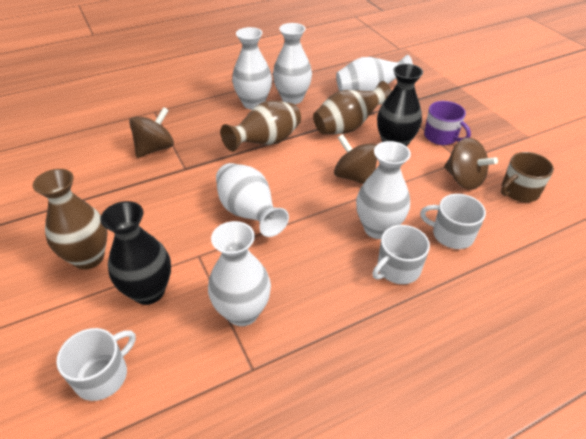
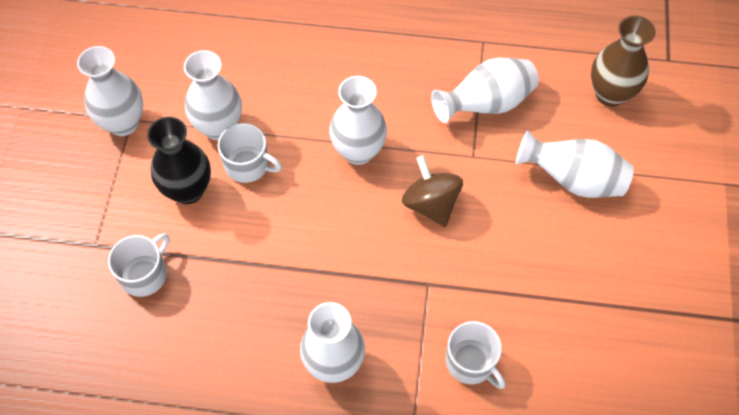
black vase: [100,201,171,305] [377,64,423,146] = 2 -> [147,117,211,204] = 1
brown mug: [501,152,554,202] = 1 -> none = 0
brown spinning top: [129,107,174,158] [334,134,377,184] [444,138,498,190] = 3 -> [402,155,463,227] = 1
brown vase: [33,169,108,270] [221,100,301,152] [313,81,392,134] = 3 -> [591,15,656,107] = 1
purple mug: [424,101,471,145] = 1 -> none = 0

